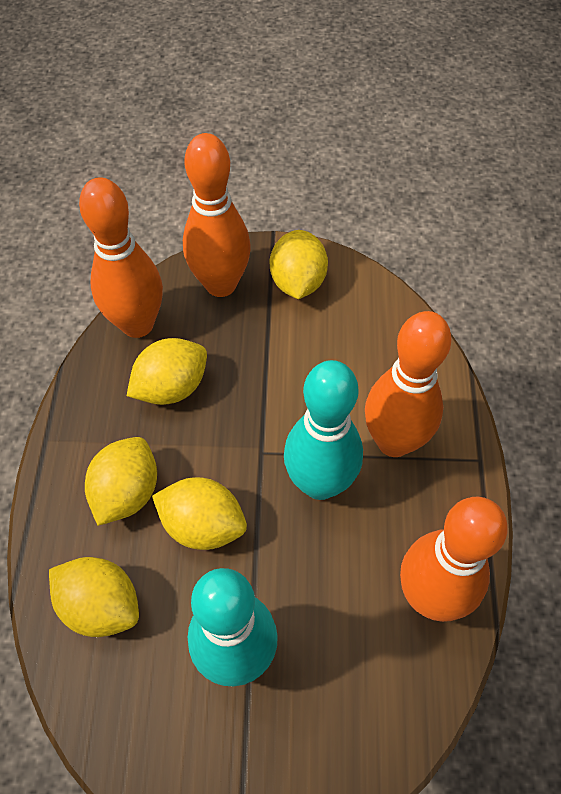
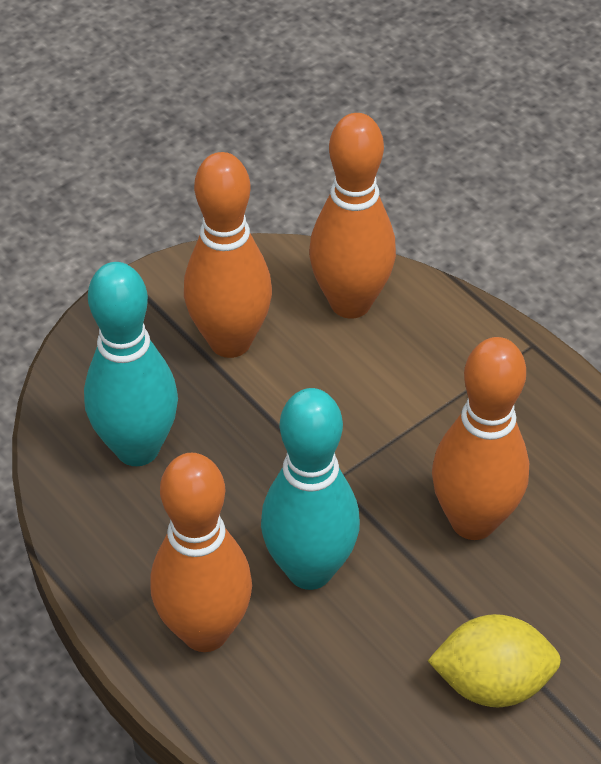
yellow lemon: [49,557,139,637] [85,437,157,526] [127,338,207,405] [152,477,247,550] [270,230,328,299] = 5 -> [428,614,561,707] = 1

